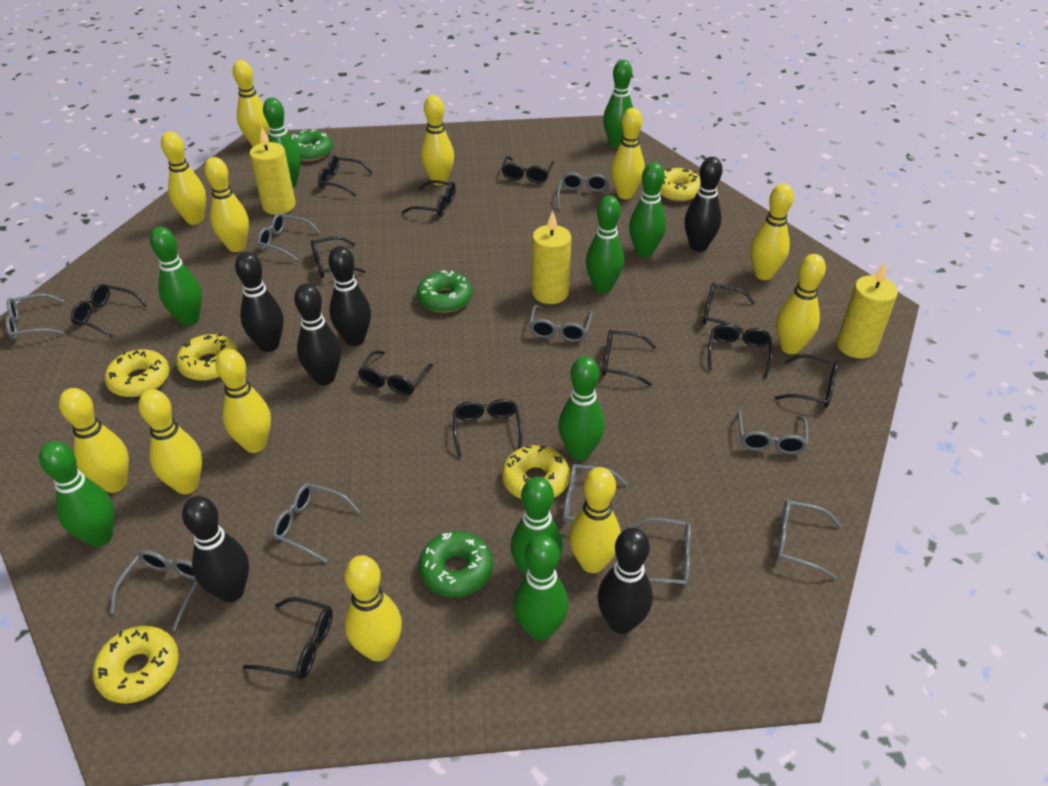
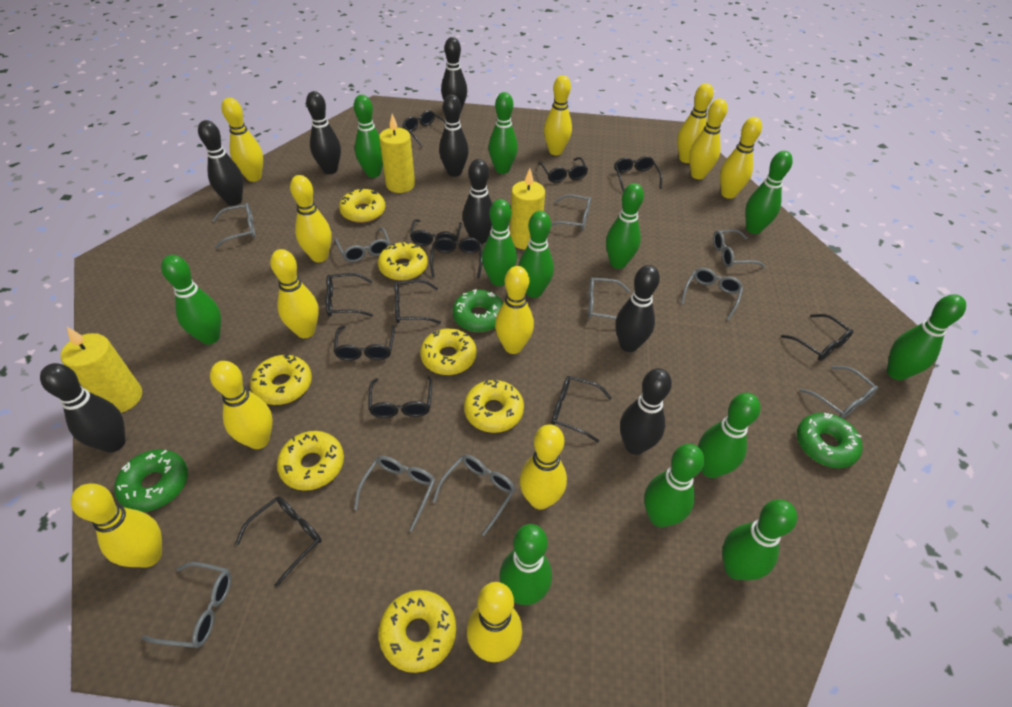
black bowling pin: [182,496,249,602] [235,252,284,352] [294,283,341,385] [328,246,371,346] [597,528,653,634] [684,157,723,252] = 6 -> [40,363,125,453] [198,120,243,206] [306,91,341,174] [439,94,469,177] [441,37,467,111] [462,159,492,244] [615,265,660,352] [620,368,672,455] = 8
green bowling pin: [39,441,114,547] [150,227,202,326] [263,98,301,187] [511,477,563,576] [513,535,569,641] [558,356,605,460] [586,196,624,293] [603,60,633,148] [629,162,666,257] = 9 -> [161,255,221,345] [354,95,383,178] [482,199,517,286] [488,92,518,174] [499,524,552,605] [519,211,554,298] [606,183,644,269] [644,444,704,527] [698,393,761,478] [722,499,797,580] [745,151,793,234] [887,294,966,380] = 12
yellow donut: [93,626,179,704] [104,349,169,397] [176,334,239,381] [502,445,570,500] [660,168,701,202] = 5 -> [250,354,312,405] [277,431,344,491] [339,188,385,223] [378,242,428,281] [378,590,456,673] [420,328,476,375] [464,380,524,433] = 7

